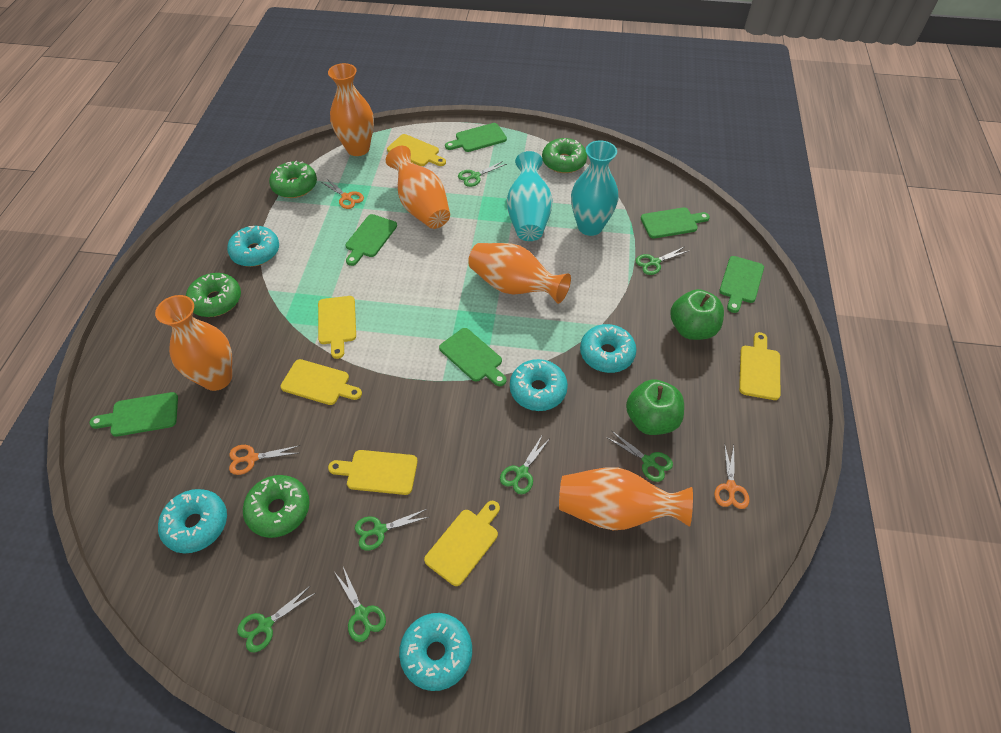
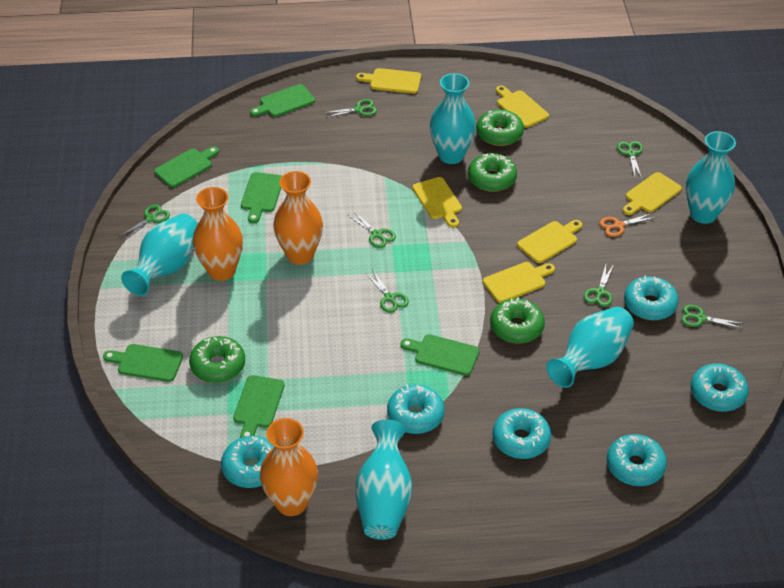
green apple: [626,380,684,435] [670,289,724,340] = 2 -> none = 0
orange scissors: [229,445,300,475] [322,178,364,209] [714,444,749,509] = 3 -> [599,213,656,237] = 1
orange vase: [155,295,232,391] [328,63,374,156] [386,146,450,229] [468,243,571,304] [559,467,693,530] = 5 -> [193,187,243,281] [260,418,318,516] [273,171,323,265] = 3
turquoise donut: [158,489,227,553] [227,226,279,267] [399,613,472,691] [510,359,568,411] [580,324,637,373] = 5 -> [221,436,274,488] [387,385,445,434] [492,408,551,459] [607,434,667,486] [624,276,679,320] [691,363,749,412] = 6
turquoise vase: [507,151,553,241] [571,140,618,236] = 2 -> [121,214,198,296] [355,420,413,540] [430,73,476,164] [546,307,634,388] [686,131,736,224] = 5

